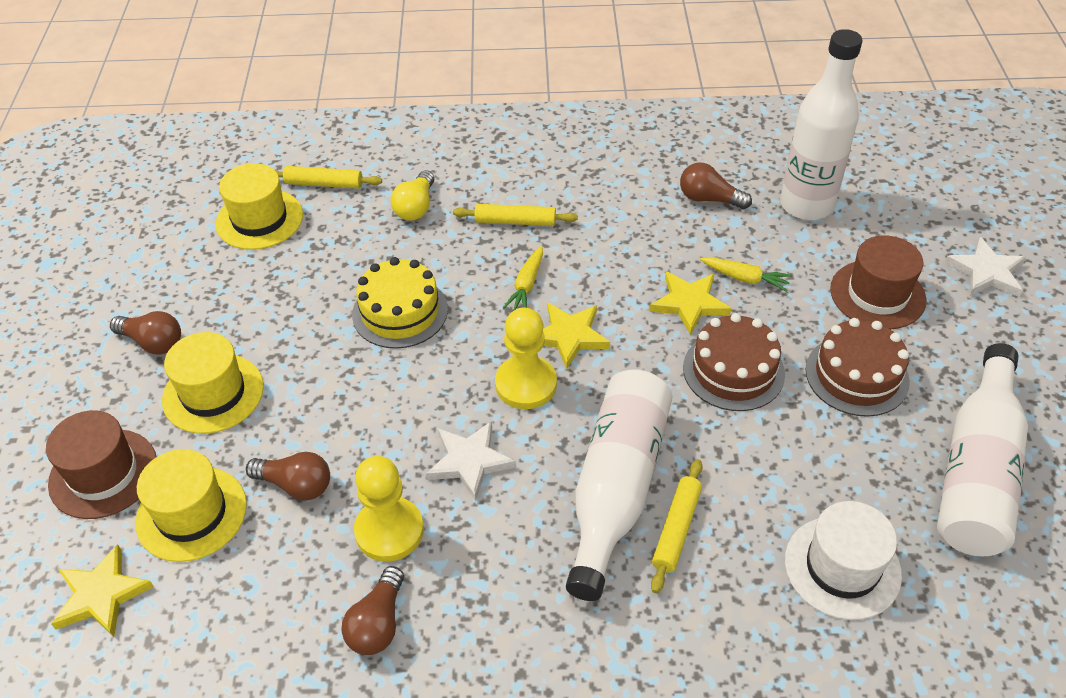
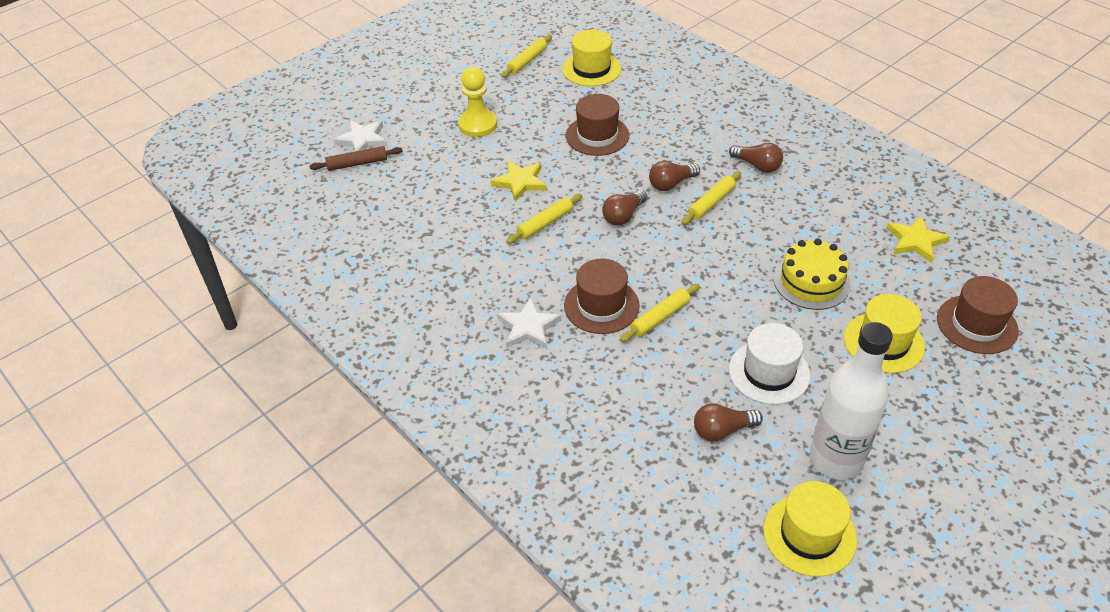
brown cake: [683,313,785,411] [806,318,910,417] = 2 -> none = 0
brown hat: [46,410,157,519] [830,235,926,330] = 2 -> [564,258,640,334] [566,94,629,156] [937,276,1019,354] = 3
brown rolling pin: none = 0 -> [309,146,402,171] = 1
white bottle: [566,369,673,601] [780,29,863,220] [937,343,1028,556] = 3 -> [810,322,893,480] = 1
yellow carrot: [503,246,543,310] [700,257,792,292] = 2 -> none = 0
yellow light bulb: [391,170,434,221] = 1 -> none = 0
yellow pawn: [354,456,424,562] [495,308,557,409] = 2 -> [458,67,497,137] = 1
yellow rolling pin: [275,166,382,189] [453,204,578,226] [651,459,703,593] = 3 -> [501,35,552,78] [506,194,582,244] [620,284,700,342] [682,171,741,225] = 4
yellow star: [51,544,154,637] [543,303,610,369] [650,272,731,335] = 3 -> [491,160,547,202] [886,216,950,263] = 2

